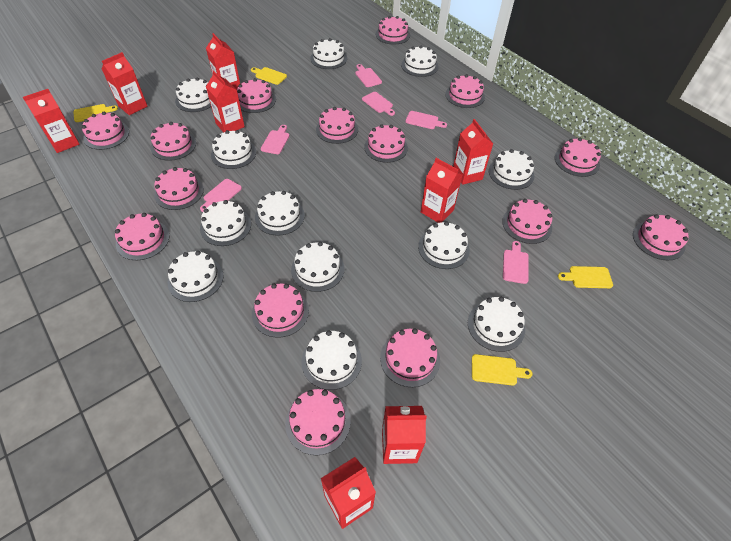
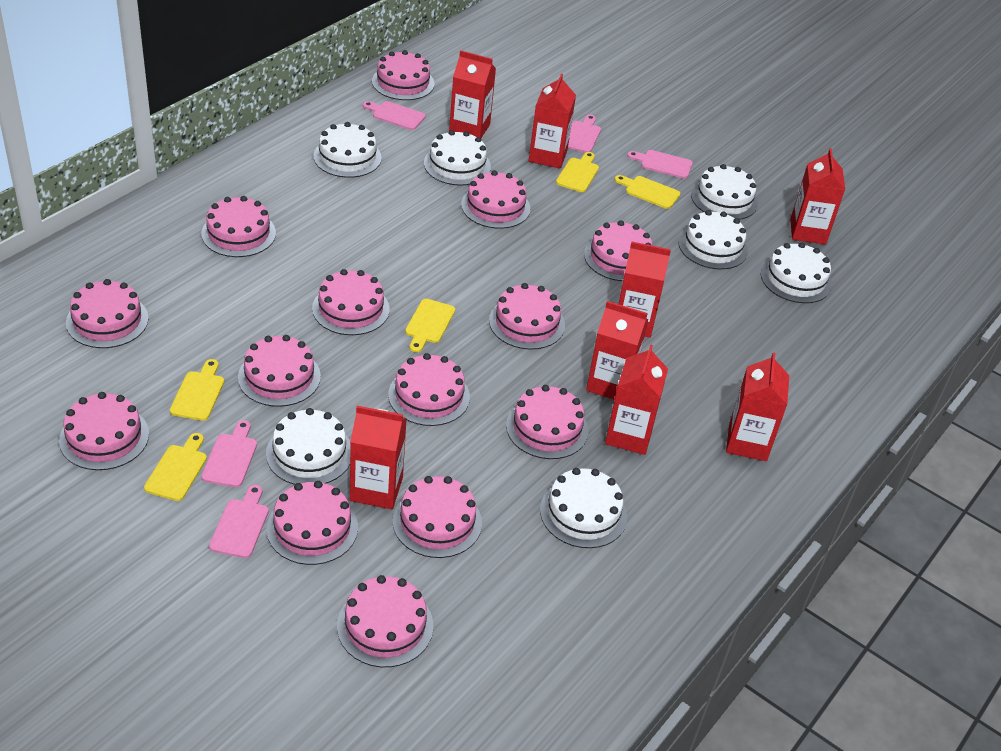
pink cake: [82,112,129,150] [115,213,170,260] [151,122,196,161] [154,167,204,210] [237,78,276,113] [252,283,309,338] [285,389,351,455] [316,107,358,144] [364,125,408,163] [376,16,410,44] [380,328,440,387] [445,74,485,108] [502,199,552,244] [555,138,601,177] [633,214,689,260] = 15 -> [59,392,149,470] [66,279,149,348] [201,196,276,257] [238,335,321,407] [266,481,358,565] [312,269,390,335] [337,575,433,667] [372,50,434,100] [388,353,470,426] [393,476,482,558] [461,170,530,229] [489,283,565,350] [506,385,588,459] [584,220,653,281] = 14
pink cutting board: [200,179,242,212] [261,125,289,154] [355,64,382,87] [362,92,395,116] [405,111,447,129] [503,241,529,284] = 6 -> [201,420,257,487] [209,485,269,558] [363,101,426,130] [568,115,601,153] [627,150,693,179] = 5
white cake: [168,251,224,302] [175,78,211,112] [200,200,251,246] [211,130,256,169] [255,191,305,236] [291,242,344,292] [301,330,362,390] [310,38,347,69] [401,46,439,77] [418,221,470,269] [468,297,525,352] [489,149,534,190] = 12 -> [266,408,351,485] [313,122,382,178] [424,130,491,186] [540,468,627,548] [678,210,748,269] [691,164,758,220] [761,242,832,303] = 7
yellow cutting board: [73,104,118,122] [251,67,287,85] [472,354,532,386] [558,266,613,288] = 4 -> [144,433,207,501] [170,359,224,421] [405,299,455,353] [556,152,599,192] [615,175,680,209] = 5

